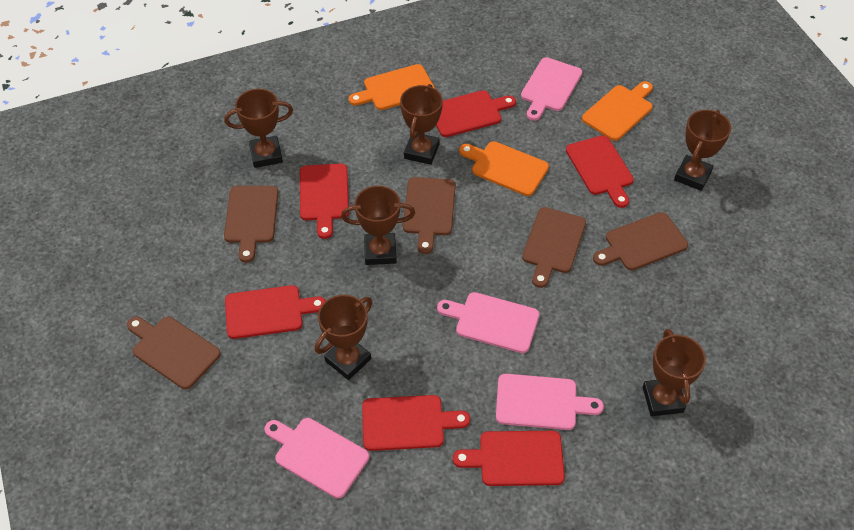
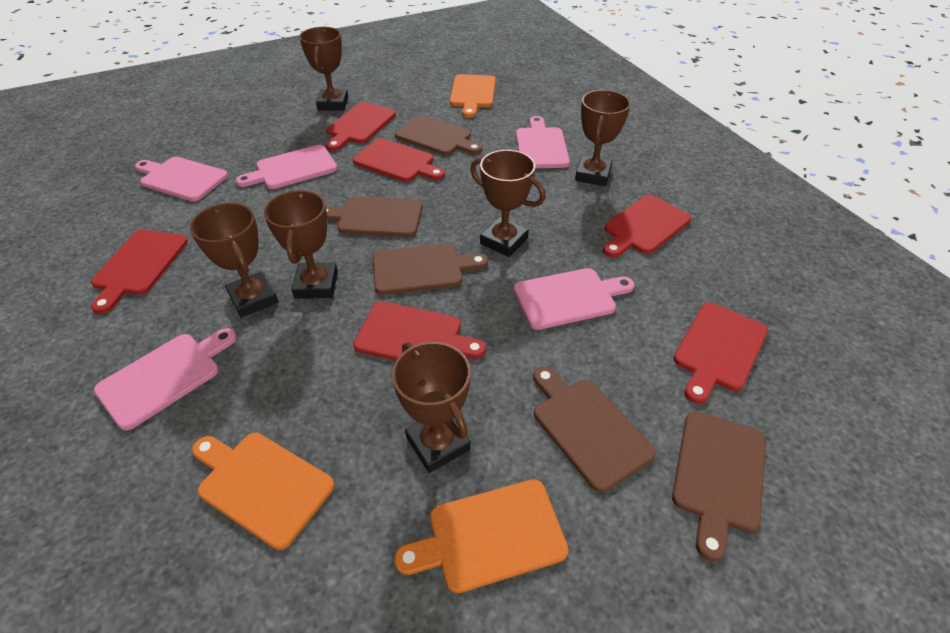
pink cutting board: [264,418,369,498] [437,292,540,353] [496,374,604,430] [521,57,582,121] = 4 -> [94,328,237,430] [135,157,228,201] [236,145,337,189] [514,268,635,330] [516,116,570,168] = 5

